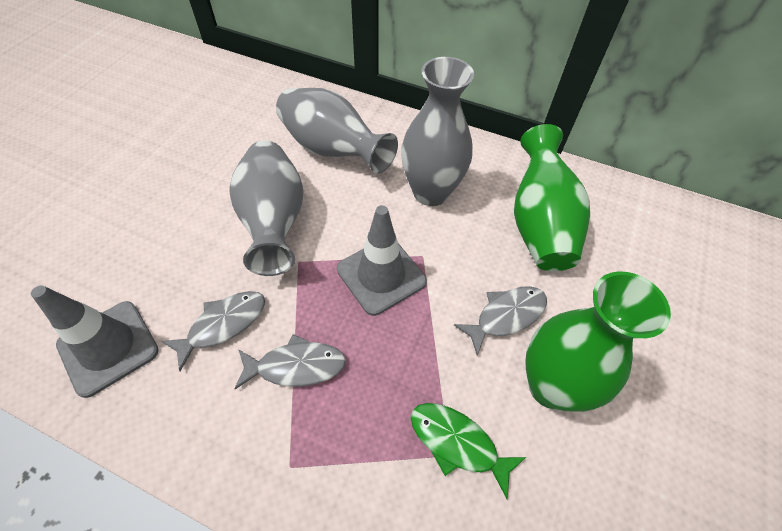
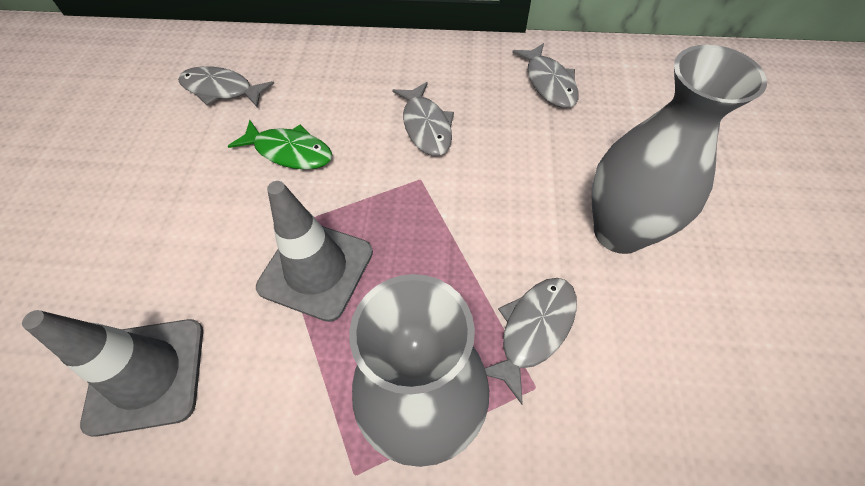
green vase: [514,124,590,271] [525,272,671,412] = 2 -> none = 0
grey fish: [161,291,265,371] [234,334,346,389] [454,286,547,356] = 3 -> [178,66,274,107] [392,82,454,156] [485,278,577,405] [512,43,579,108] = 4
grey vase: [229,140,304,276] [276,88,398,174] [401,57,474,206] = 3 -> [349,274,489,467] [592,45,767,254] = 2

